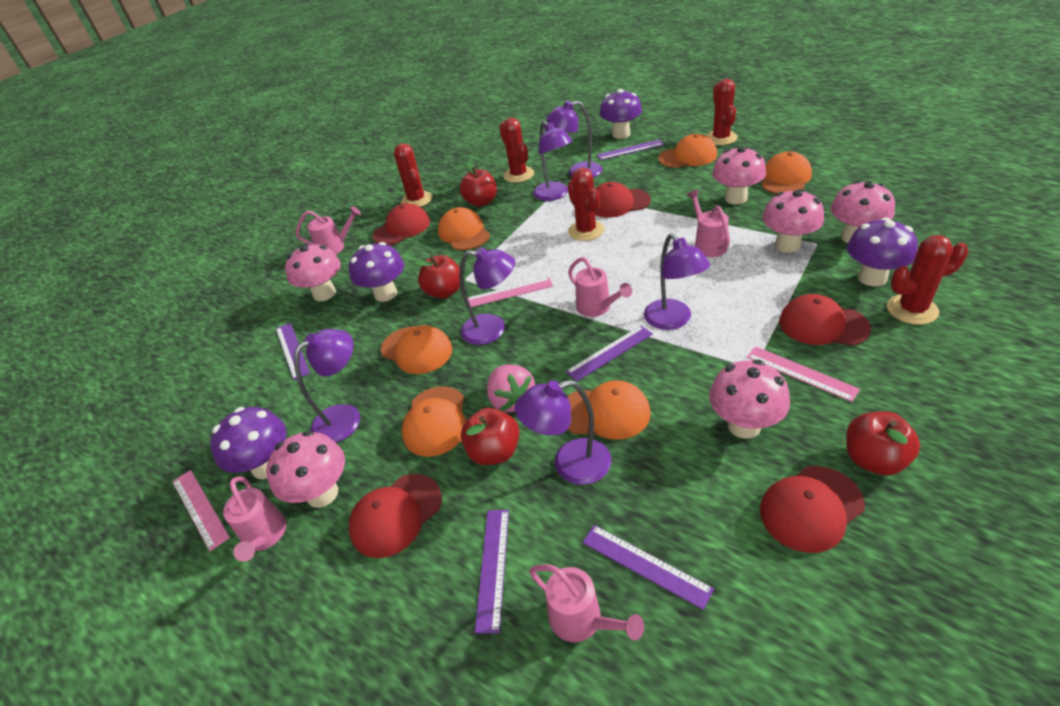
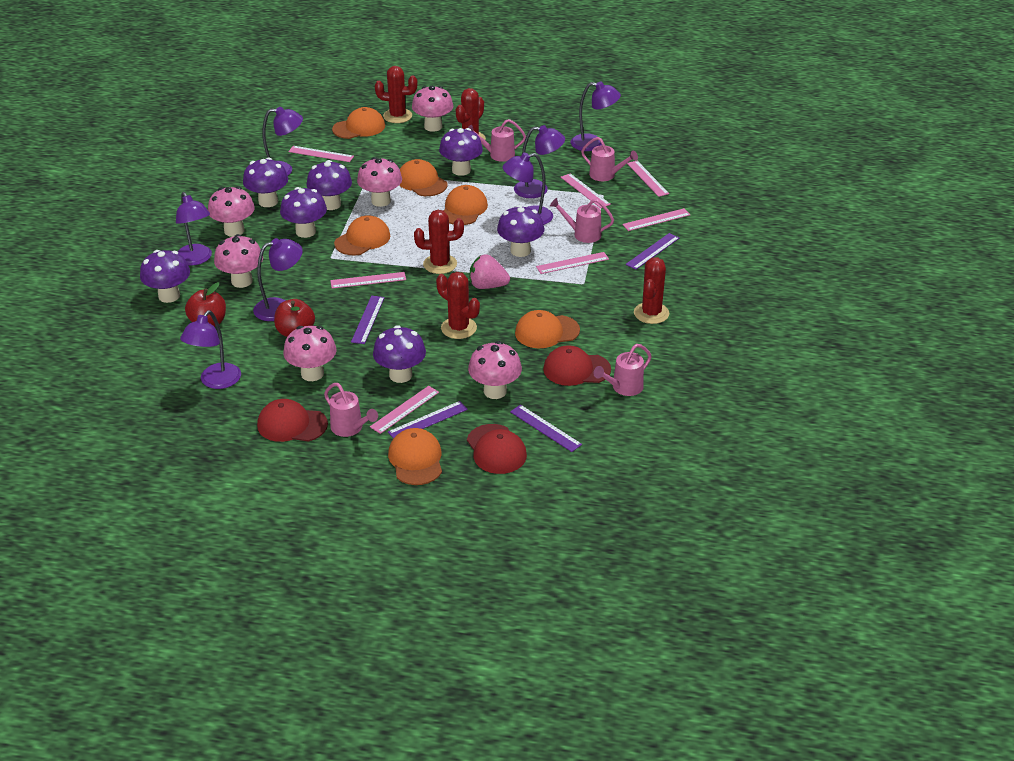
pink ruler: [172,470,230,551] [468,277,553,307] [747,346,860,402] = 3 -> [288,146,354,162] [330,272,406,289] [370,386,439,434] [536,252,609,274] [561,173,611,208] [622,208,691,231] [627,161,669,197] = 7
purple lamp: [294,329,360,443] [459,247,515,345] [515,380,611,485] [533,121,573,201] [546,101,602,178] [644,233,710,330] = 6 -> [176,192,212,266] [180,310,241,389] [253,238,303,321] [262,107,303,175] [502,153,553,225] [514,125,565,198] [570,81,621,151] = 7
purple mushroom: [210,407,286,479] [349,242,404,302] [599,89,642,139] [847,217,918,287] = 4 -> [140,250,190,303] [243,157,288,207] [280,187,327,238] [307,160,352,210] [373,325,426,383] [439,128,483,176] [497,205,544,257] = 7
purple ruler: [276,323,310,380] [475,510,509,634] [566,326,653,381] [583,525,714,610] [597,139,664,160] = 5 -> [351,296,385,344] [388,401,468,439] [510,405,582,452] [625,233,679,270] = 4
red apple: [414,255,460,299] [460,161,497,207] [461,408,520,465] [846,411,920,476] = 4 -> [185,282,226,327] [274,299,315,337] = 2
red cap: [348,474,442,558] [372,203,430,245] [595,182,651,218] [760,466,865,553] [779,294,871,346] = 5 -> [257,399,328,442] [467,424,527,474] [543,345,611,386] = 3

